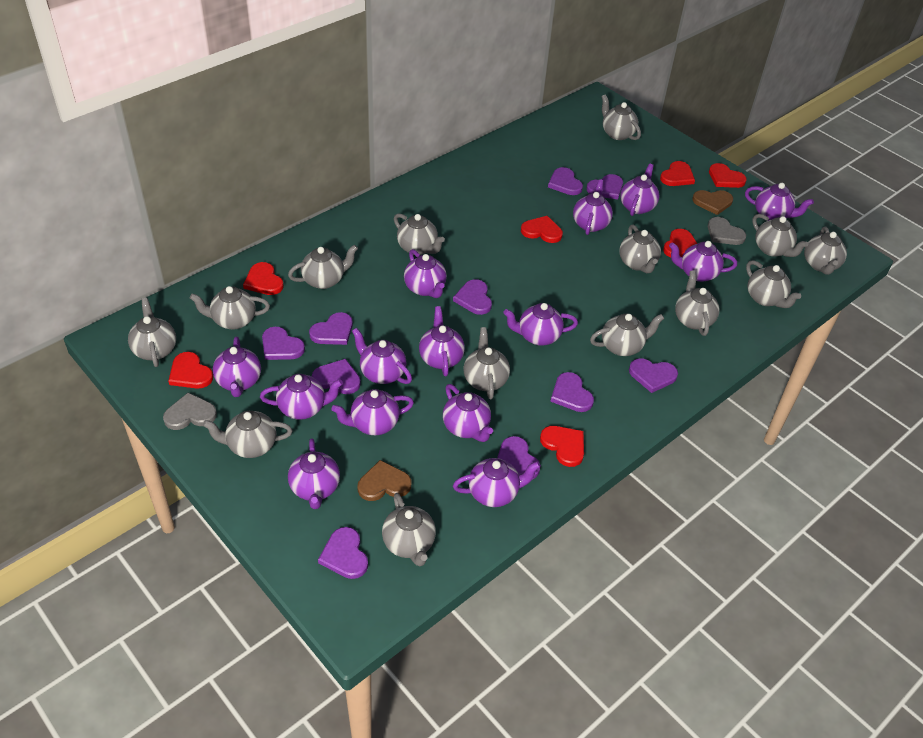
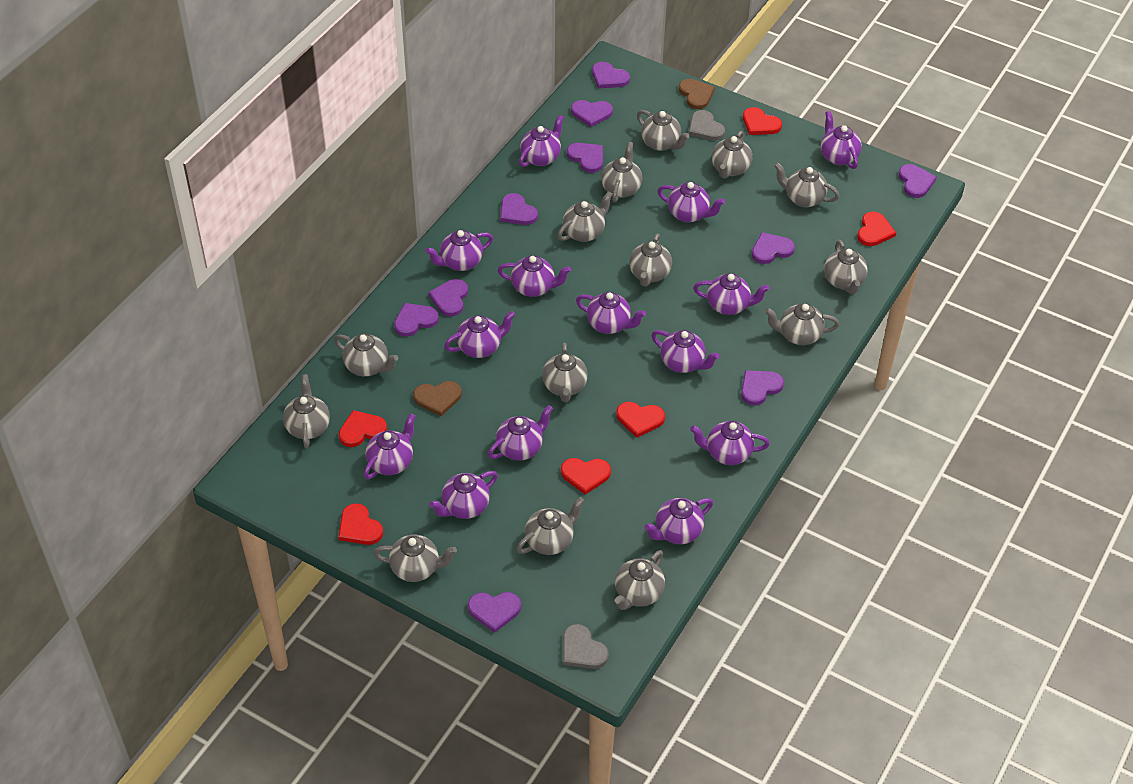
red heart: [168,352,213,389] [243,262,284,295] [521,216,563,243] [540,426,584,467] [660,161,695,186] [663,229,697,258] [709,163,747,188] = 7 -> [338,503,383,545] [339,410,387,447] [561,458,611,495] [616,402,665,438] [743,107,782,135] [857,212,896,246] = 6

